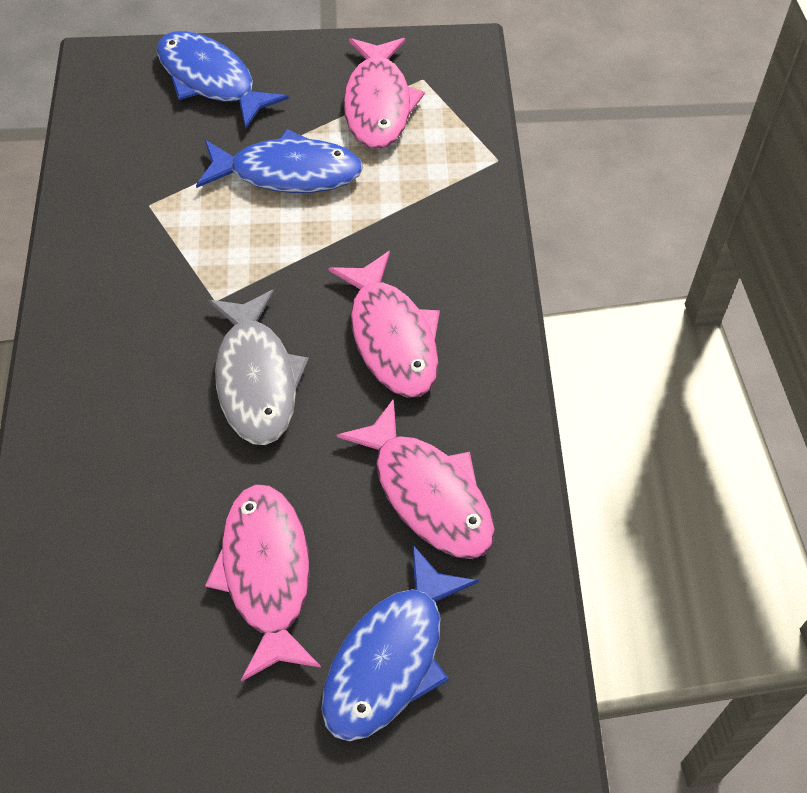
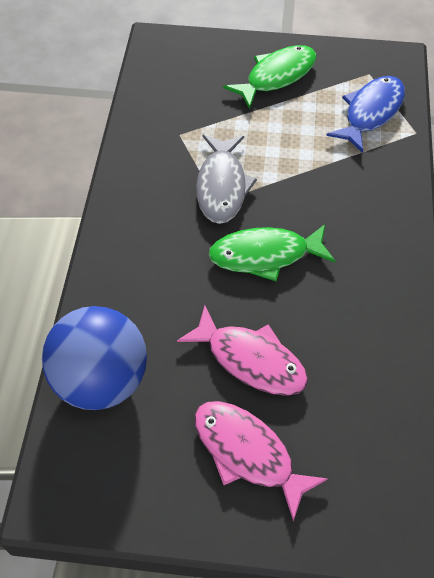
blue ball: none = 0 -> [42,306,147,410] = 1
blue fish: [157,31,289,130] [196,129,363,193] [321,545,479,741] = 3 -> [326,76,405,153] = 1
green fish: none = 0 -> [208,224,335,281] [223,45,316,109] = 2
pink fish: [205,484,321,682] [329,251,440,398] [337,398,495,559] [344,38,425,149] = 4 -> [177,305,308,396] [194,401,328,522] = 2

